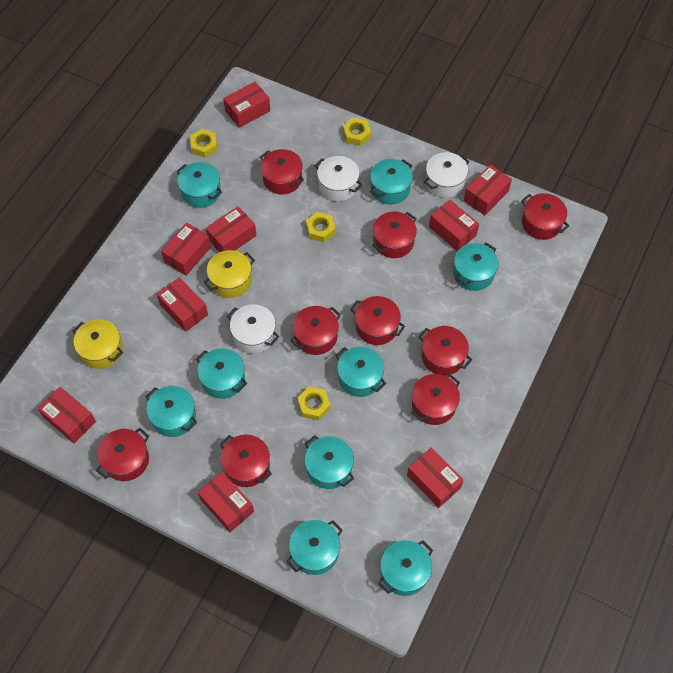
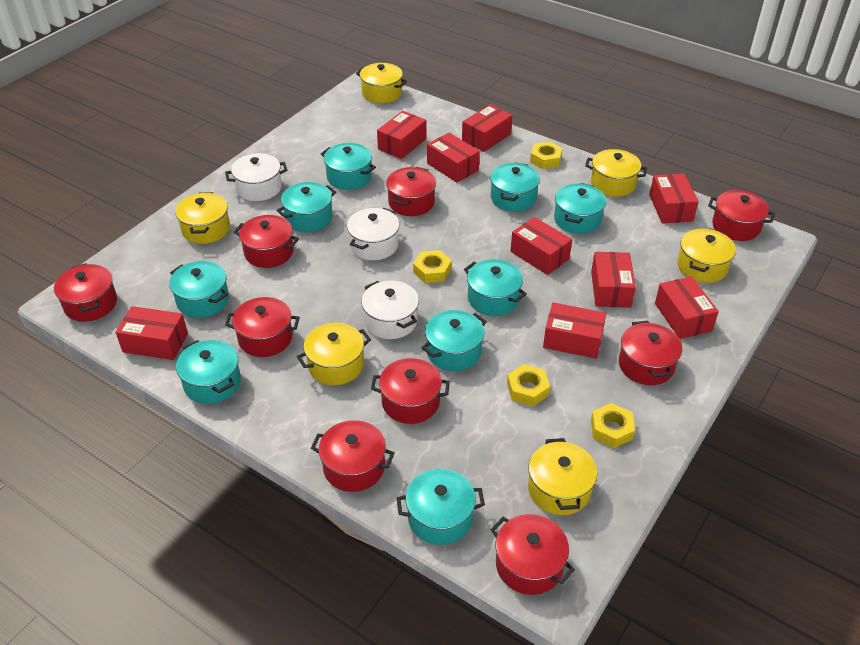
yellow pot: [73,319,123,369] [204,250,255,298] = 2 -> [175,192,230,244] [297,323,371,385] [356,63,407,103] [528,438,597,515] [585,149,647,197] [677,228,736,283] = 6

